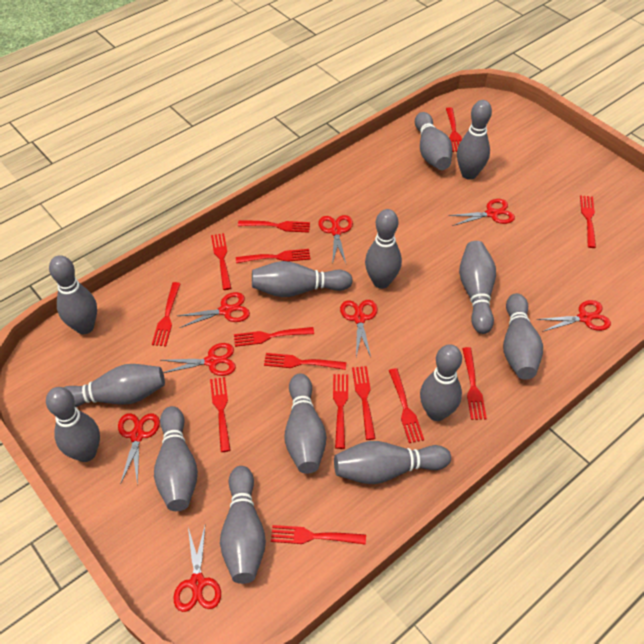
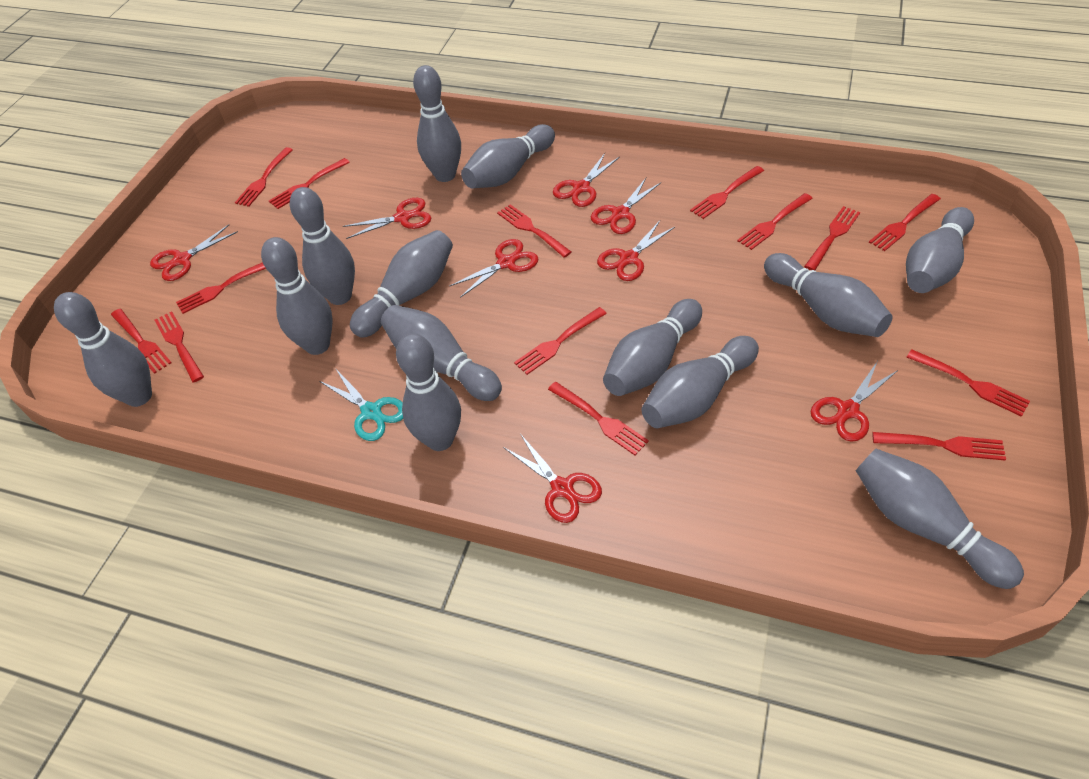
grey bowling pin: [46,387,100,462] [49,255,97,334] [63,364,165,407] [154,406,198,511] [220,466,266,584] [252,261,353,297] [285,374,326,474] [334,441,451,484] [365,209,402,289] [415,112,453,170] [420,344,462,421] [457,100,492,180] [459,241,496,334] [503,293,543,380] = 14 -> [54,292,152,407] [261,237,332,355] [290,187,355,305] [350,230,453,338] [381,305,502,401] [396,333,461,451] [413,65,461,182] [461,124,555,188] [603,299,702,396] [641,336,759,428] [764,253,893,337] [856,449,1024,589] [906,207,974,293] = 13
turquoise scissors: none = 0 -> [319,368,403,441] = 1

